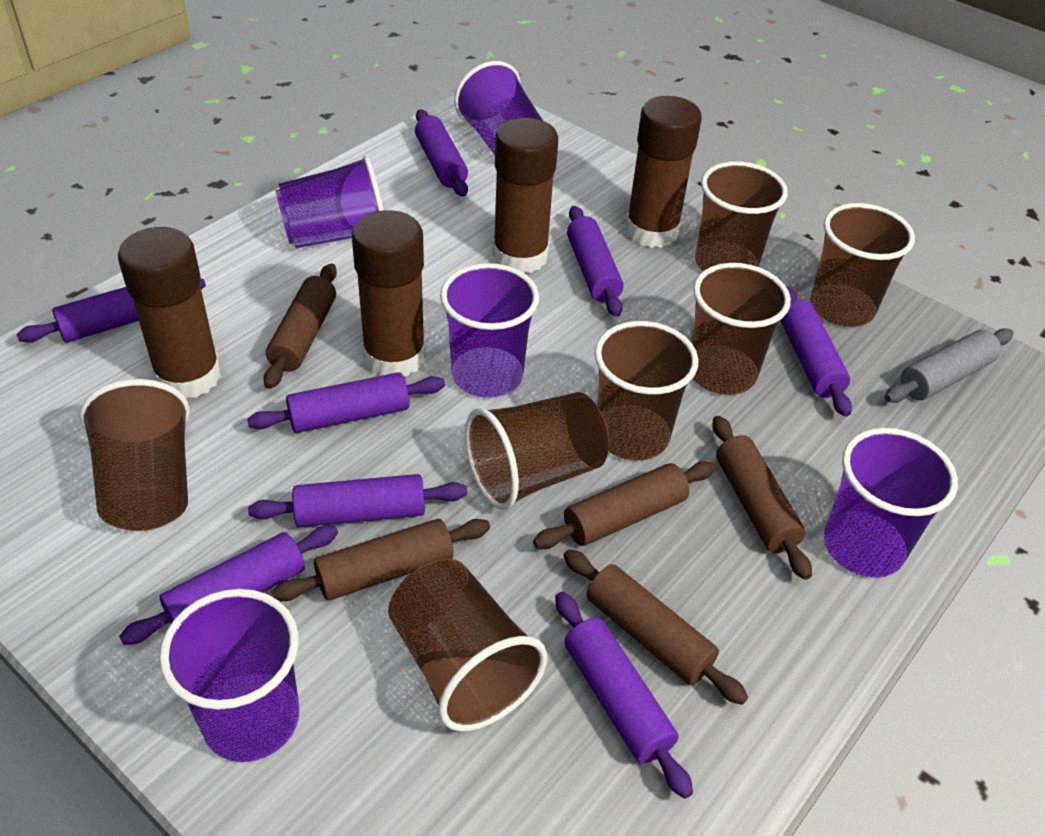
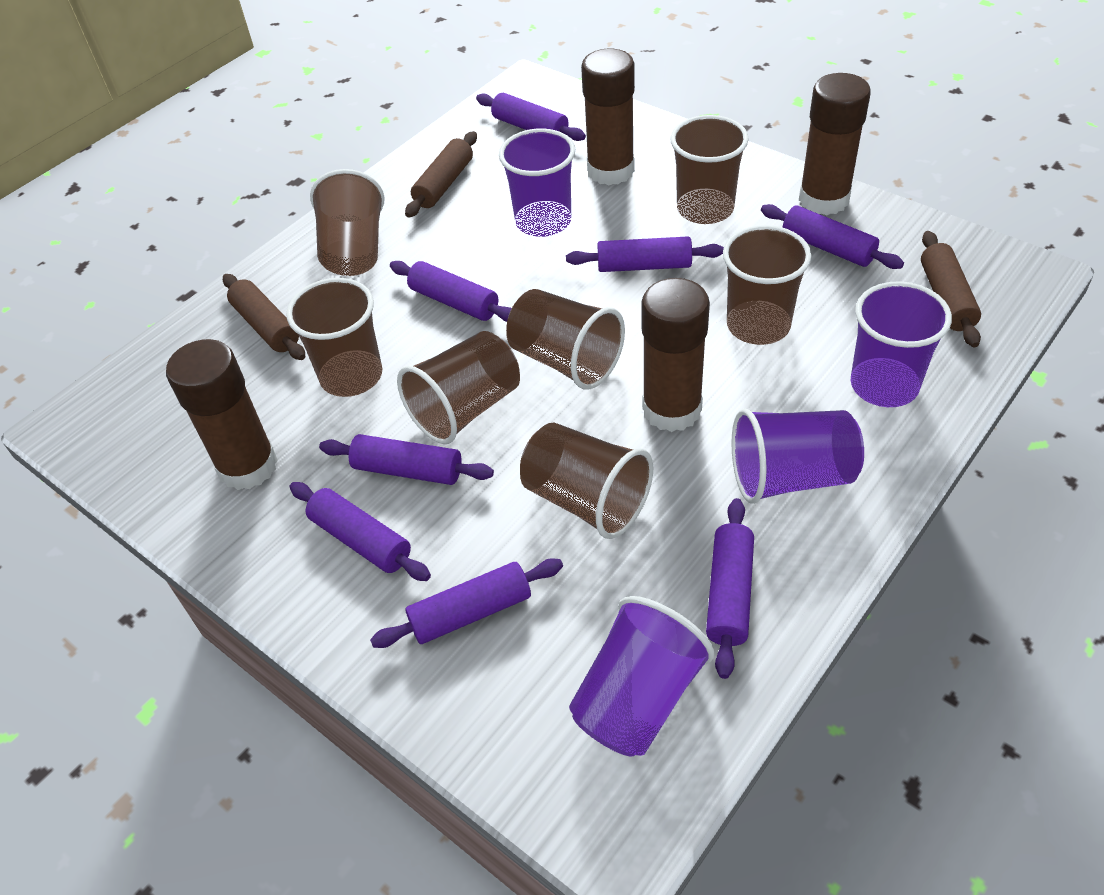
brown rolling pin: [263,263,337,389] [272,519,490,601] [533,461,715,549] [563,549,748,705] [712,416,812,580] = 5 -> [223,274,305,360] [405,131,477,218] [921,231,981,347] = 3
grey rolling pin: [885,328,1014,403] = 1 -> none = 0
purple cup: [159,589,299,762] [275,155,384,248] [440,263,539,398] [454,61,543,155] [824,428,958,578] = 5 -> [499,128,575,237] [569,596,714,757] [732,409,864,504] [851,281,952,407] = 4

